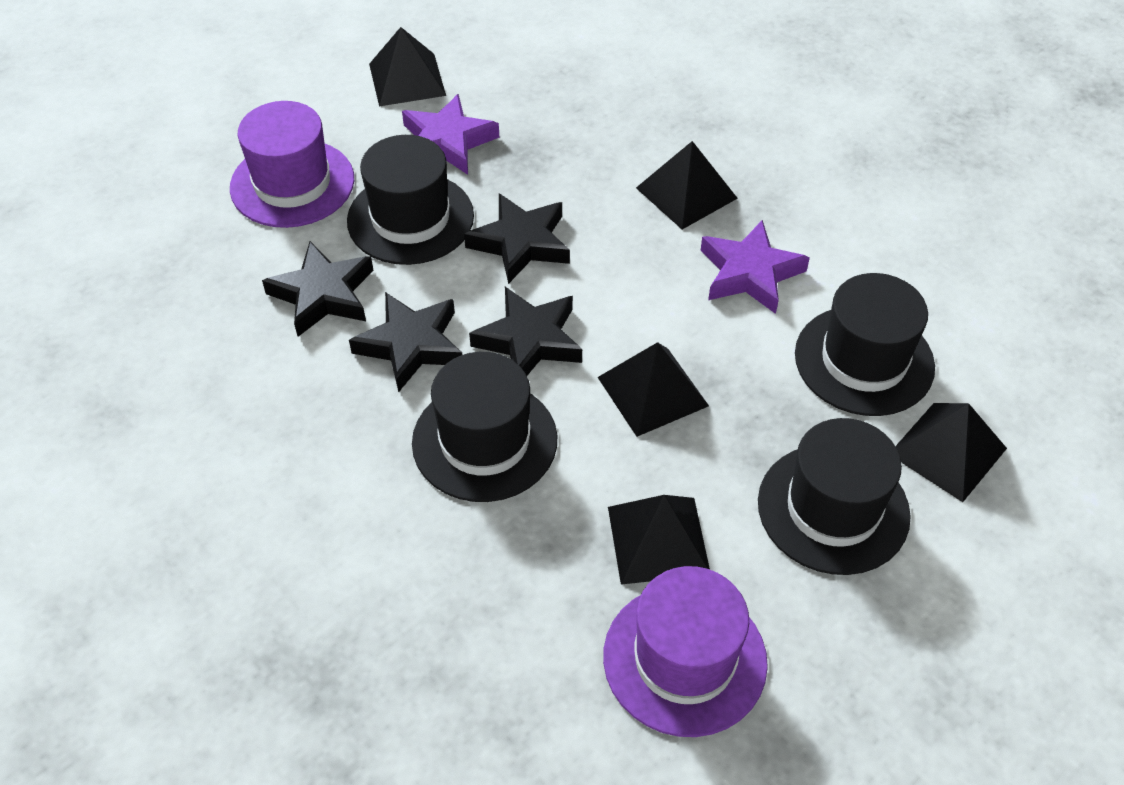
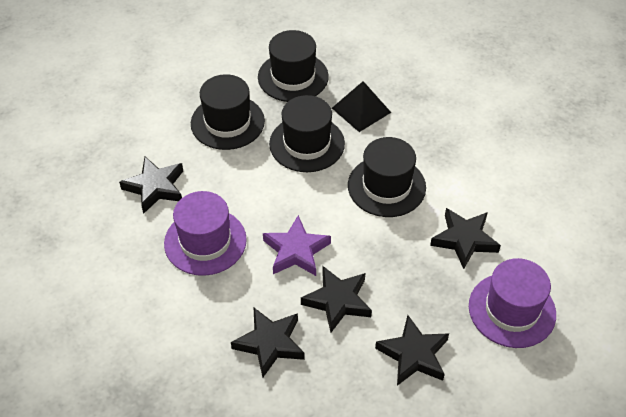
black pyramid: [369,27,446,106] [597,342,709,437] [608,495,710,585] [636,141,738,229] [895,403,1007,502] = 5 -> [332,81,391,132] = 1
black star: [262,241,374,337] [349,292,462,393] [464,193,570,284] [469,287,582,375] = 4 -> [119,157,183,214] [231,308,305,378] [301,266,372,332] [375,315,449,386] [430,208,501,269] = 5
purple star: [402,94,499,175] [700,220,810,314] = 2 -> [263,215,331,276] = 1

